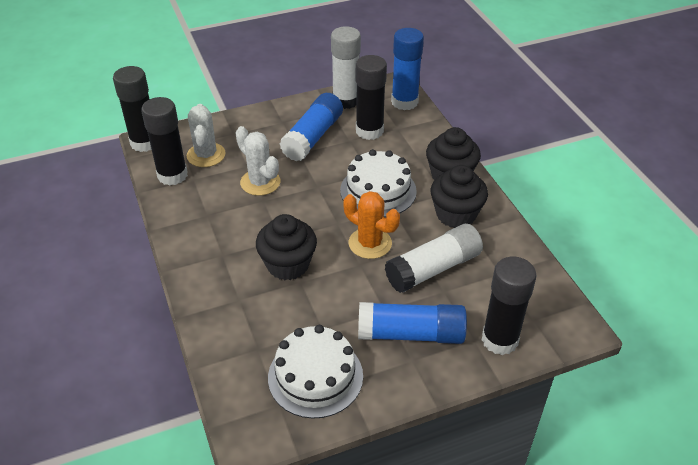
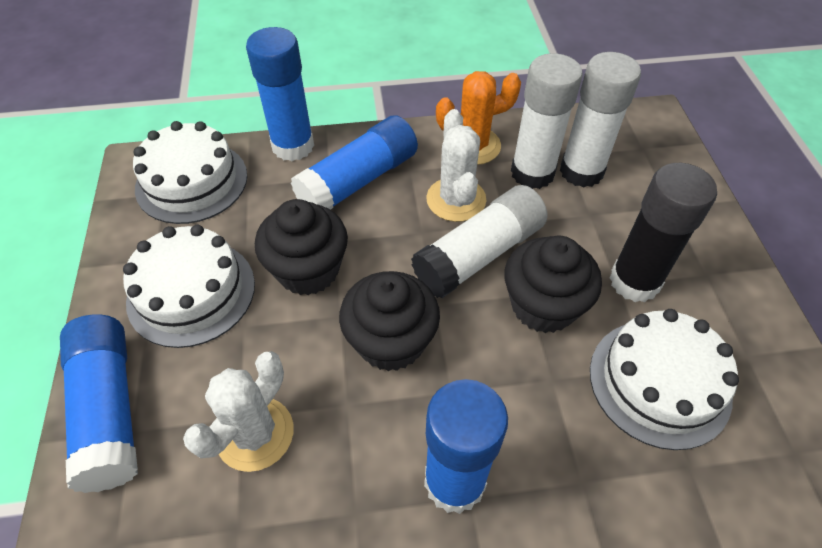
black glue stick: [113,66,152,152] [141,97,188,186] [356,55,387,140] [482,257,537,355] = 4 -> [609,163,717,302] = 1
blue glue stick: [279,93,343,161] [358,302,467,344] [391,28,424,110] = 3 -> [60,314,138,493] [246,27,314,161] [291,116,418,210] [424,379,508,514] = 4
white cake: [268,325,363,419] [340,149,417,217] = 2 -> [123,225,255,348] [133,121,248,224] [590,309,739,450] = 3
white glue stick: [331,26,361,109] [385,224,483,293] = 2 -> [411,185,547,298] [511,53,583,189] [560,52,641,188] = 3

